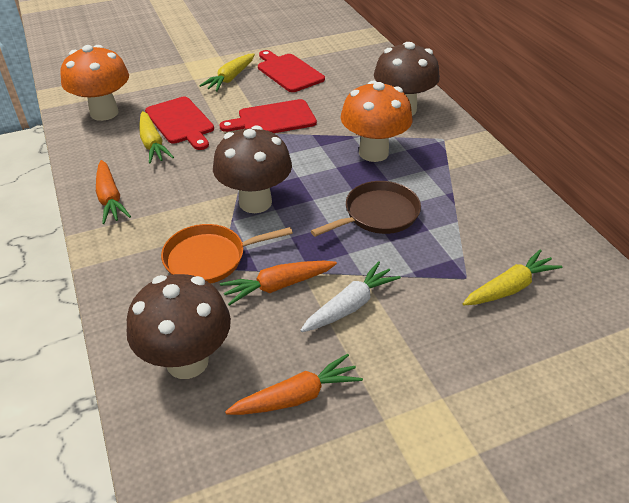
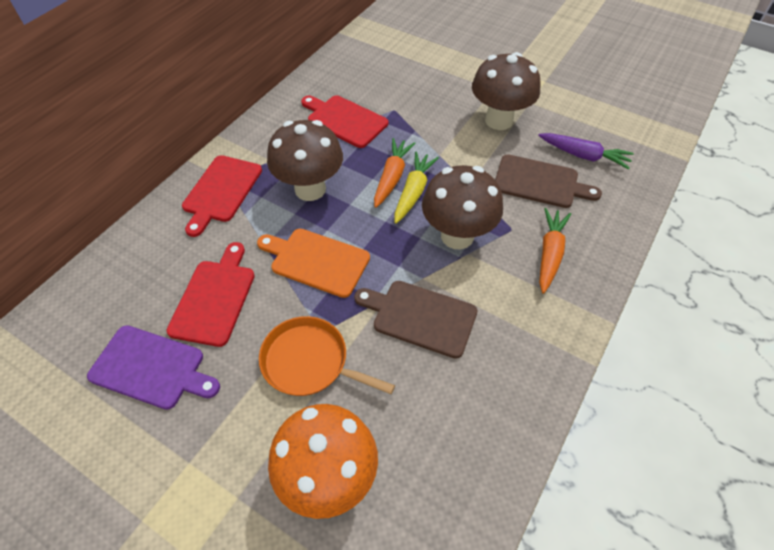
brown cutting board: none = 0 -> [354,281,478,359] [495,154,602,208] = 2
brown pan: [311,181,421,237] = 1 -> none = 0
orange carrot: [96,160,131,224] [220,261,337,306] [225,354,363,415] = 3 -> [374,138,416,208] [539,208,571,293] = 2
orange cutting board: none = 0 -> [257,229,370,298] = 1
orange mushroom: [60,45,129,121] [341,81,412,162] = 2 -> [268,404,378,519] = 1
purple carrot: none = 0 -> [538,133,634,170] = 1
purple cutting board: none = 0 -> [87,325,220,410] = 1
white carrot: [300,261,401,332] = 1 -> none = 0
yellow carrot: [139,111,174,164] [199,53,255,92] [463,249,563,305] = 3 -> [394,152,439,224] = 1

